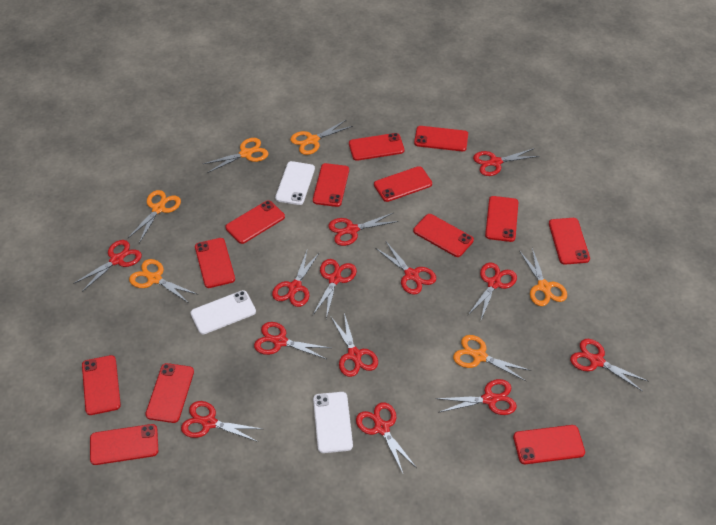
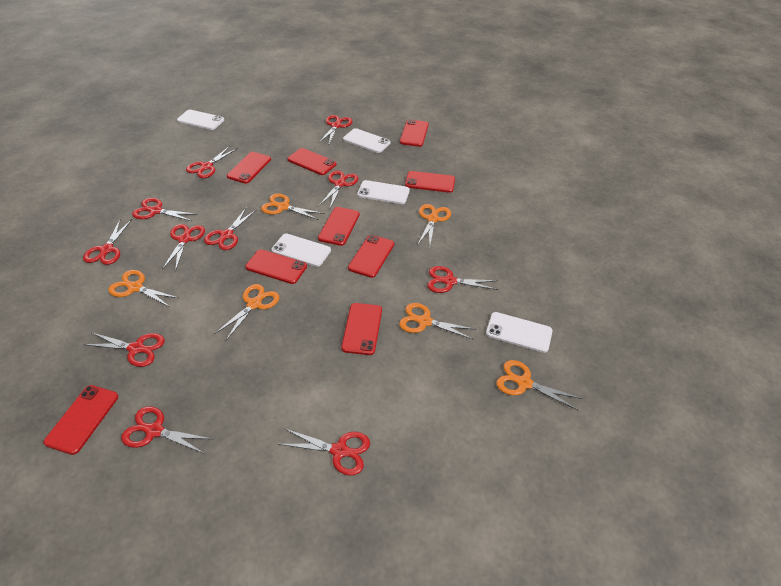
red phone: [82,355,121,415] [90,424,158,465] [145,363,194,423] [195,238,235,288] [225,200,285,244] [313,163,349,207] [349,133,404,161] [374,166,432,202] [413,214,474,257] [414,126,468,151] [485,196,518,242] [513,425,585,464] [549,218,590,265] = 13 -> [44,385,118,455] [227,152,271,184] [245,249,307,284] [287,148,337,175] [318,207,360,246] [341,303,382,355] [348,235,394,278] [400,119,429,147] [405,171,455,193] = 9
red scissors: [73,240,142,292] [181,401,262,442] [254,322,330,359] [272,251,320,307] [313,259,357,319] [328,213,399,246] [331,313,378,377] [356,402,417,473] [375,242,436,295] [435,379,517,415] [468,263,517,320] [473,148,539,176] [570,339,649,392] = 13 -> [82,332,165,367] [83,219,132,265] [121,406,212,454] [132,198,195,221] [162,224,205,272] [186,146,238,178] [204,207,257,250] [279,428,370,476] [319,115,353,144] [319,171,358,208] [427,266,498,293] = 11
white phone: [191,290,256,334] [275,161,315,205] [313,392,353,453] = 3 -> [177,110,224,130] [271,234,331,267] [343,128,390,153] [357,180,410,204] [486,312,553,353] = 5

